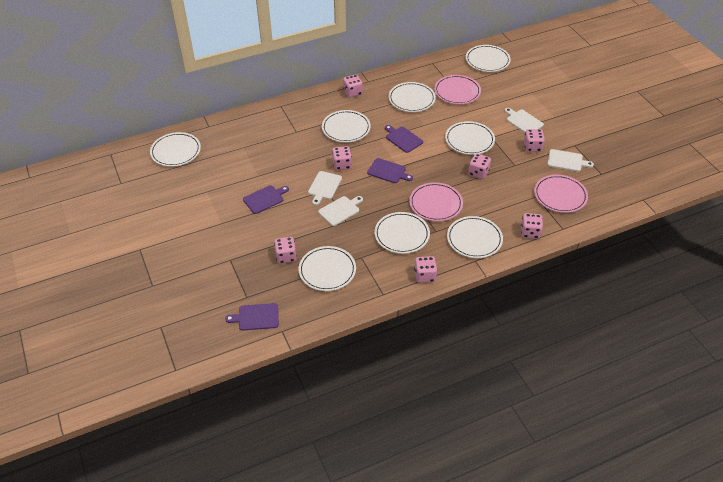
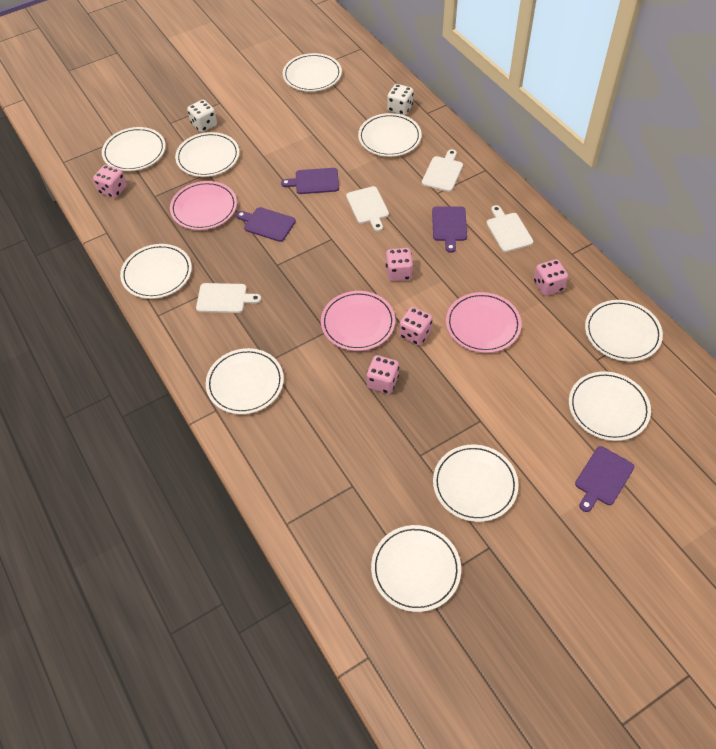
pink dice: [274,237,297,264] [332,146,352,170] [343,75,363,98] [414,256,437,283] [468,153,491,179] [521,213,543,239] [524,129,545,152] = 7 -> [93,165,127,198] [367,355,399,394] [386,248,413,281] [399,307,433,345] [534,259,568,296] = 5
white dice: none = 0 -> [187,100,217,132] [387,84,414,115] = 2
white plate: [150,132,201,167] [299,246,356,291] [322,110,371,143] [374,212,430,254] [388,82,436,112] [445,121,495,155] [447,216,503,258] [466,45,511,72] = 8 -> [102,127,166,171] [120,244,192,299] [175,132,239,177] [206,348,284,414] [283,53,342,92] [358,113,422,157] [371,525,461,612] [433,445,518,522] [569,371,651,441] [585,300,663,362] = 10

